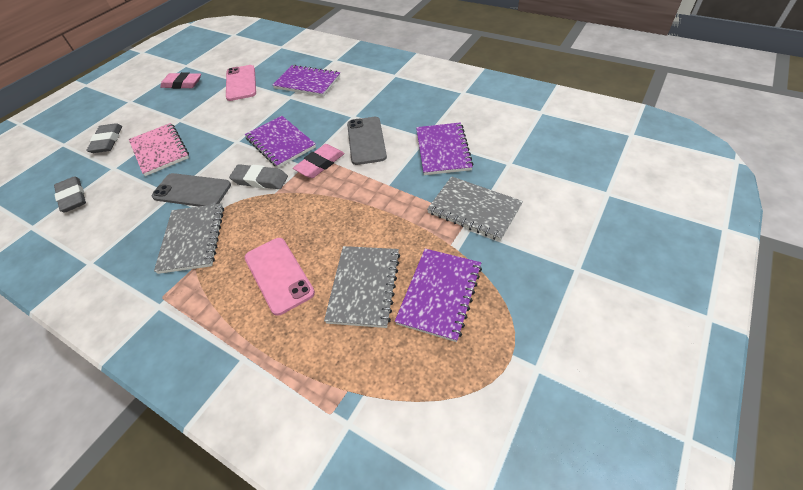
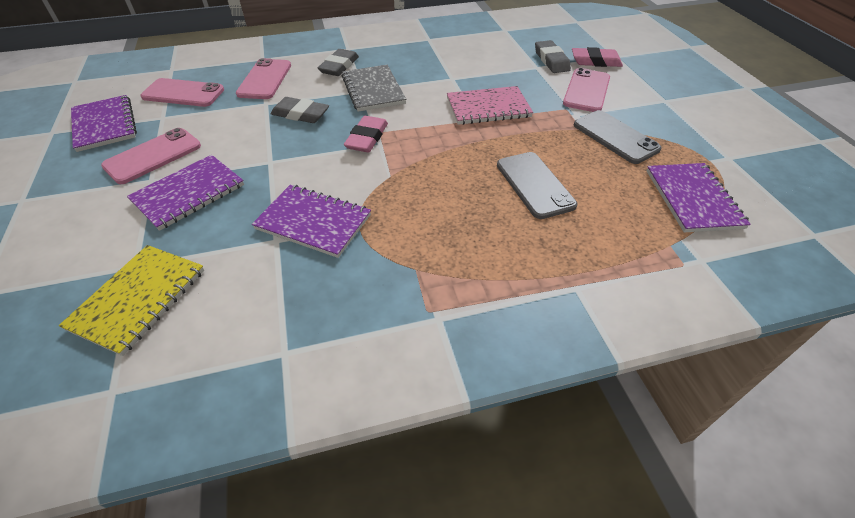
grey notebook: [154,203,224,274] [324,246,400,328] [427,176,523,241] = 3 -> [342,65,406,112] = 1
pink phone: [226,65,256,101] [244,238,315,316] = 2 -> [101,128,201,184] [141,78,224,107] [236,58,291,99] [563,68,610,112] = 4
yellow notebook: none = 0 -> [59,245,204,356] = 1

